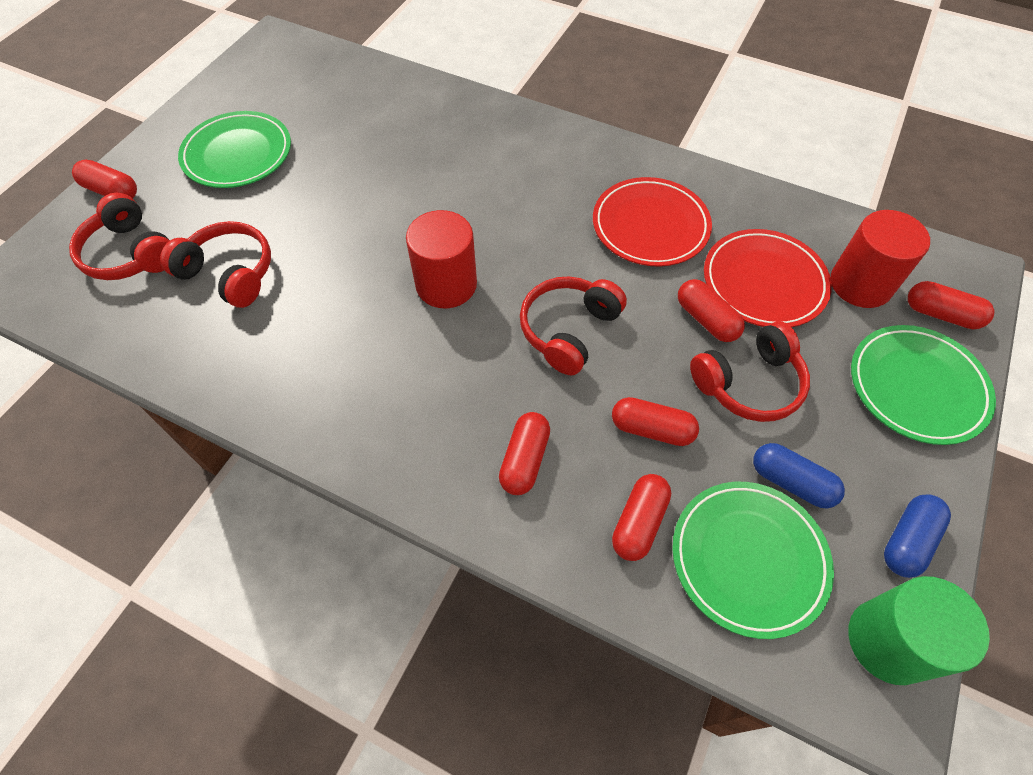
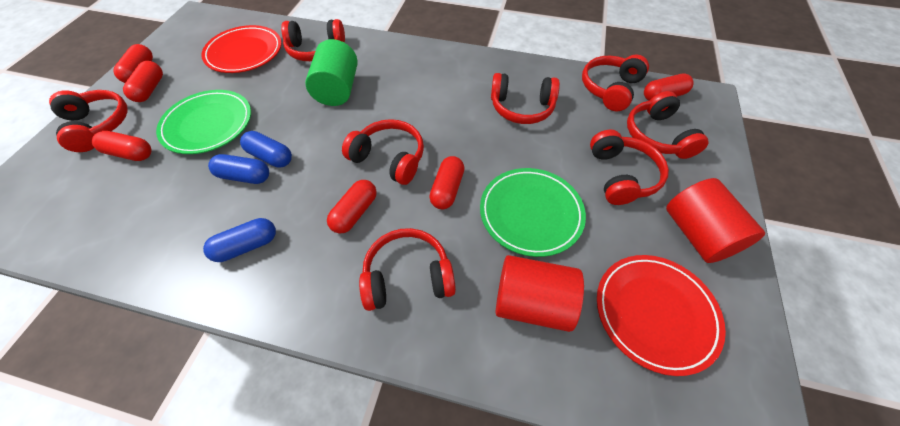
blue capsule: [753,443,845,508] [884,494,951,578] = 2 -> [203,218,276,262] [208,154,269,184] [240,131,292,168] = 3
green plate: [178,111,291,188] [672,482,834,639] [851,325,996,445] = 3 -> [156,90,251,154] [480,168,586,257] = 2
red headphones: [69,193,170,280] [160,221,271,308] [520,276,627,375] [690,322,810,422] = 4 -> [49,90,128,152] [281,19,345,61] [342,119,424,185] [359,228,456,311] [491,73,560,124] [582,55,649,111] [590,130,669,205] [627,91,709,159] = 8

